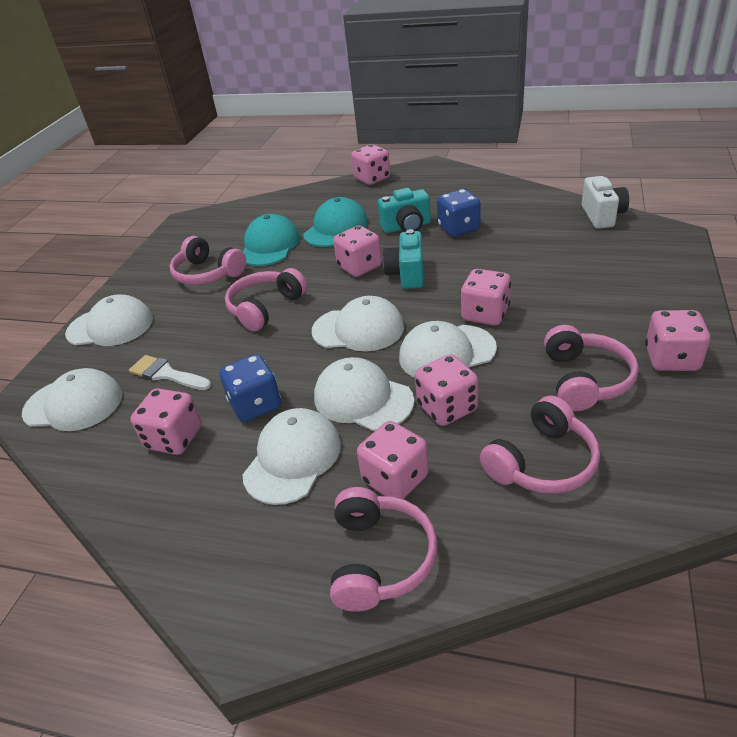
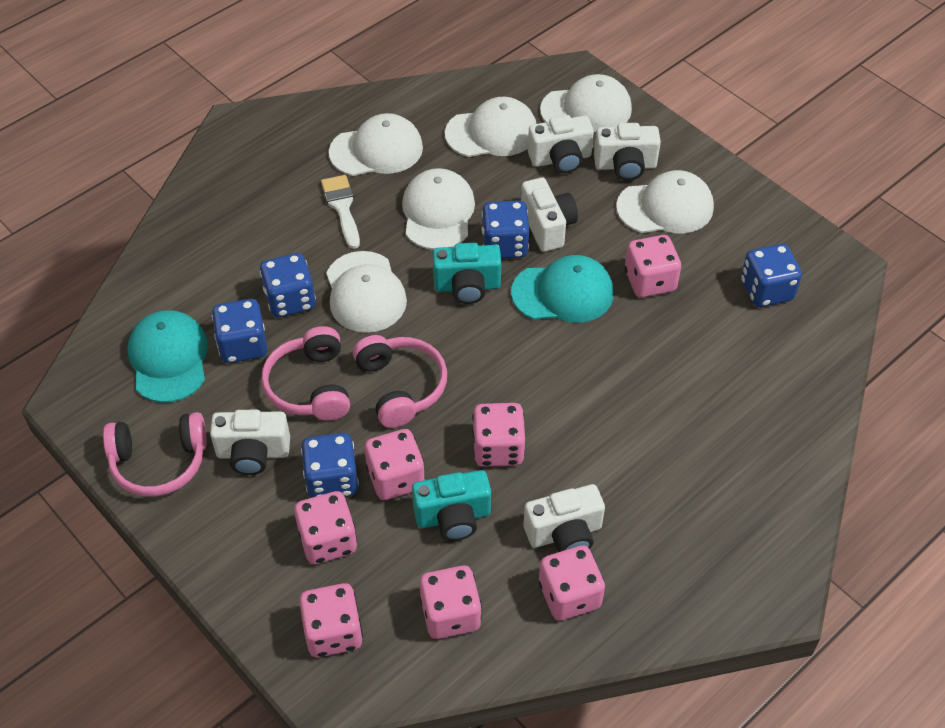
blue dice: [220,354,281,422] [437,189,481,237] = 2 -> [212,299,267,363] [260,253,316,318] [301,433,359,498] [482,201,529,258] [741,244,802,307] = 5
pink headphones: [170,236,246,285] [225,268,307,331] [330,487,438,612] [480,395,600,494] [544,325,639,411] = 5 -> [103,412,207,497] [261,326,350,421] [353,335,447,428] = 3
white camera: [582,176,629,229] = 1 -> [210,410,290,475] [521,177,578,252] [524,484,605,552] [528,115,594,174] [594,123,661,181] = 5

